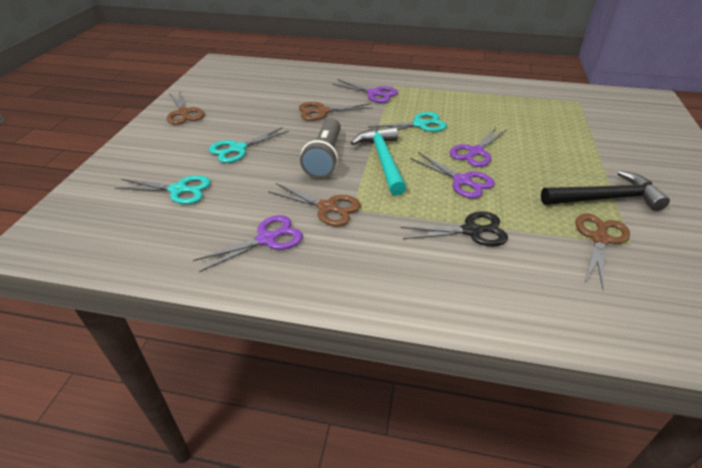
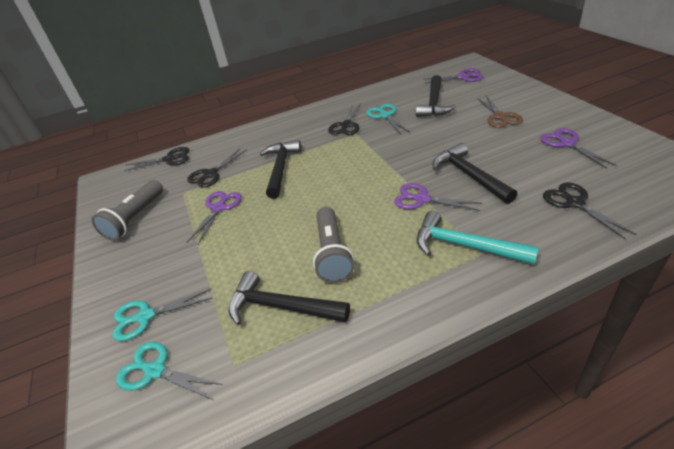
black hammer: [541,171,670,211] = 1 -> [228,271,350,325] [260,140,301,199] [416,75,456,117] [433,143,517,204] = 4
black scissors: [400,212,508,246] = 1 -> [124,147,189,171] [187,149,247,188] [328,103,361,135] [543,182,637,239] = 4
brown scissors: [167,91,205,125] [268,183,361,226] [299,102,373,121] [575,213,630,289] = 4 -> [477,96,523,128] = 1
grey flashlight: [300,118,341,178] = 1 -> [91,180,163,241] [313,207,354,283] = 2

